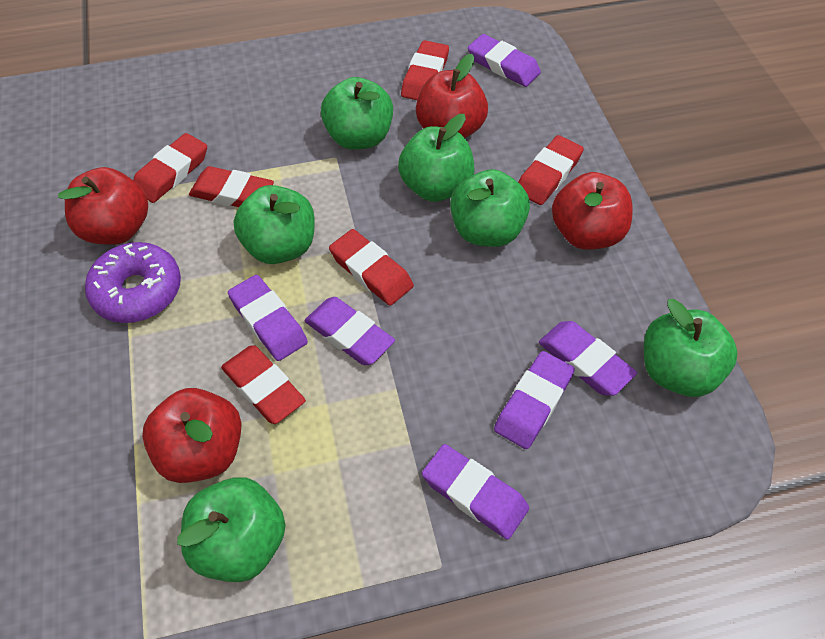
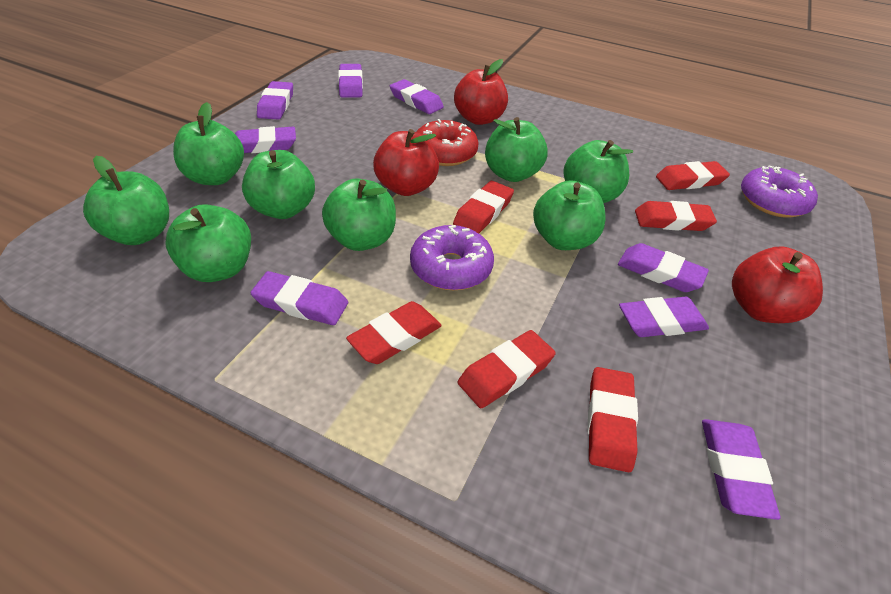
green apple: [177,477,286,582] [234,185,315,264] [321,77,393,150] [398,114,474,202] [450,169,530,247] [644,299,737,397] = 6 -> [83,156,169,245] [165,204,251,282] [173,102,244,185] [242,150,315,219] [322,178,396,251] [485,117,548,182] [533,180,605,250] [563,140,633,203] = 8
purple donut: [85,242,181,323] = 1 -> [410,225,494,290] [741,165,818,218] = 2
purple eraser: [228,275,308,361] [305,297,395,365] [422,444,529,539] [468,34,541,87] [494,351,575,449] [539,321,637,396] = 6 -> [235,126,296,153] [251,271,348,325] [257,81,293,120] [338,64,363,98] [390,79,444,114] [618,243,709,292] [619,297,709,337] [702,419,780,520] = 8
red apple: [58,167,148,245] [142,388,242,483] [416,54,488,138] [552,172,633,250] = 4 -> [373,129,439,196] [454,59,508,125] [732,247,823,323] = 3
red donut: none = 0 -> [416,119,479,166] = 1

